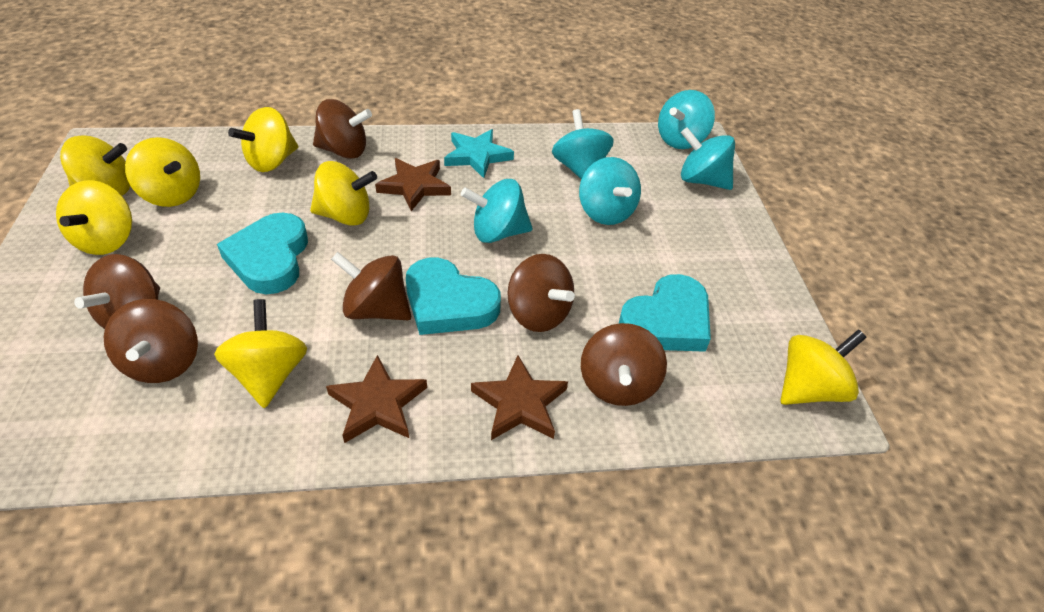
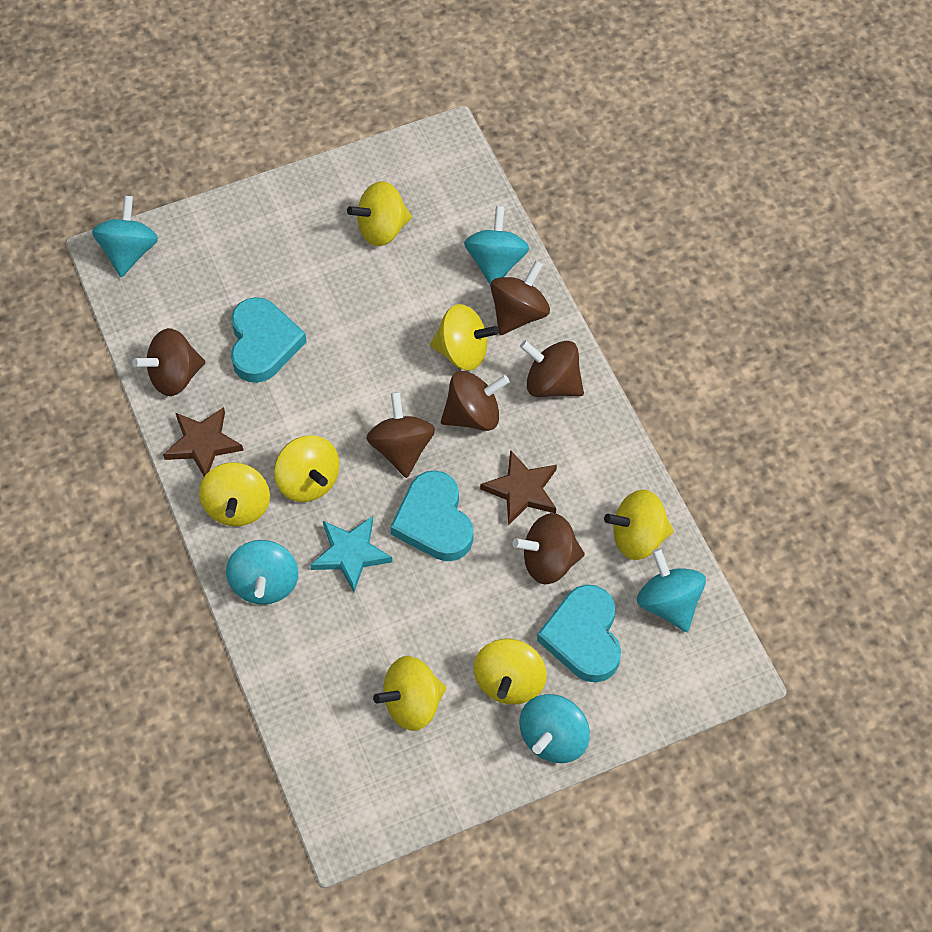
brown star: [326,355,427,443] [375,158,451,211] [471,355,568,440] = 3 -> [163,407,244,476] [480,450,557,526] = 2

